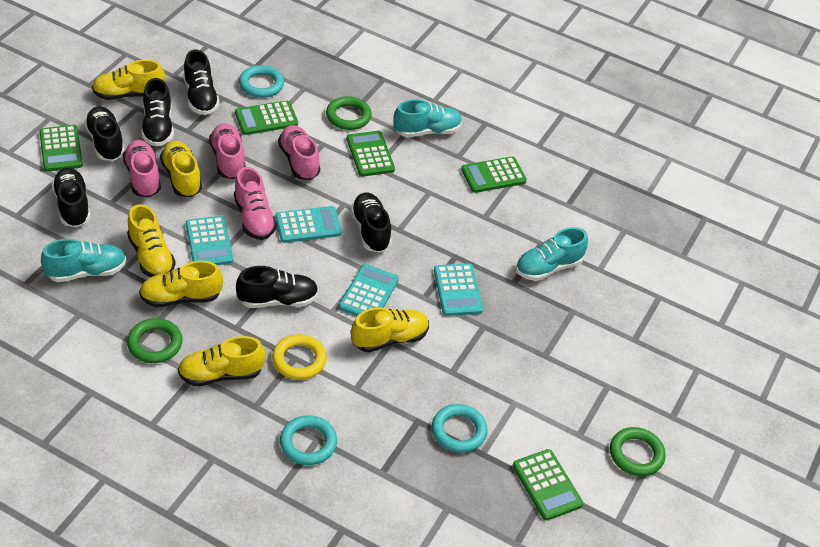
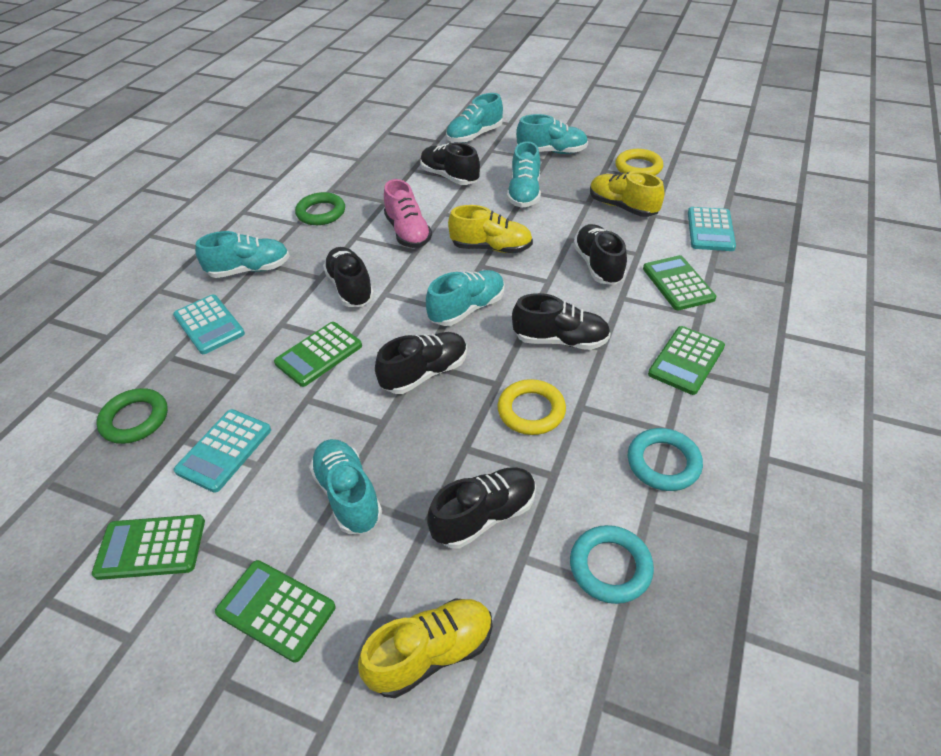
green ring: [127,318,182,363] [326,96,372,130] [610,427,666,476] = 3 -> [96,388,168,444] [295,192,345,225] = 2
pink shoe: [123,140,161,198] [209,123,246,179] [234,167,277,240] [278,125,320,180] = 4 -> [384,179,432,248] = 1
turquoise calculator: [186,216,233,265] [275,206,342,243] [339,264,399,316] [434,263,483,316] = 4 -> [173,295,245,354] [174,409,271,493] [688,207,736,251] = 3
turquoise ring: [239,65,284,98] [280,415,337,465] [432,404,488,453] = 3 -> [570,525,654,604] [628,428,703,491] = 2
turquoise shoe: [41,239,126,282] [393,99,462,137] [516,227,588,281] = 3 -> [195,231,290,278] [309,439,382,534] [426,270,505,326] [446,93,503,143] [507,141,541,208] [516,114,588,154] = 6
yellow ring: [272,334,327,380] = 1 -> [497,379,566,435] [615,149,663,175] = 2
yellow shoe: [92,60,165,100] [127,204,176,277] [139,261,223,308] [160,141,202,197] [178,336,265,387] [351,308,429,352] = 6 -> [358,598,493,698] [448,205,533,253] [590,171,664,217] = 3

